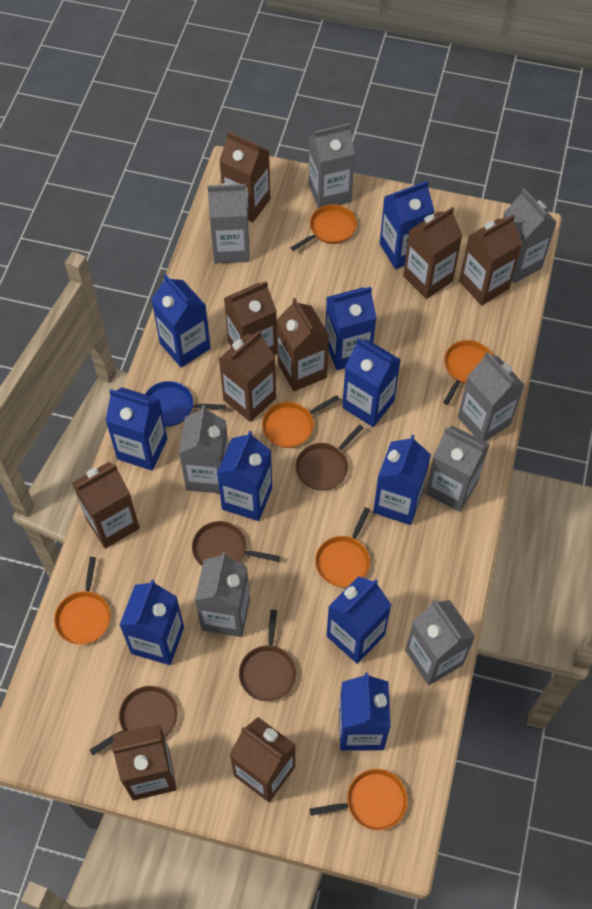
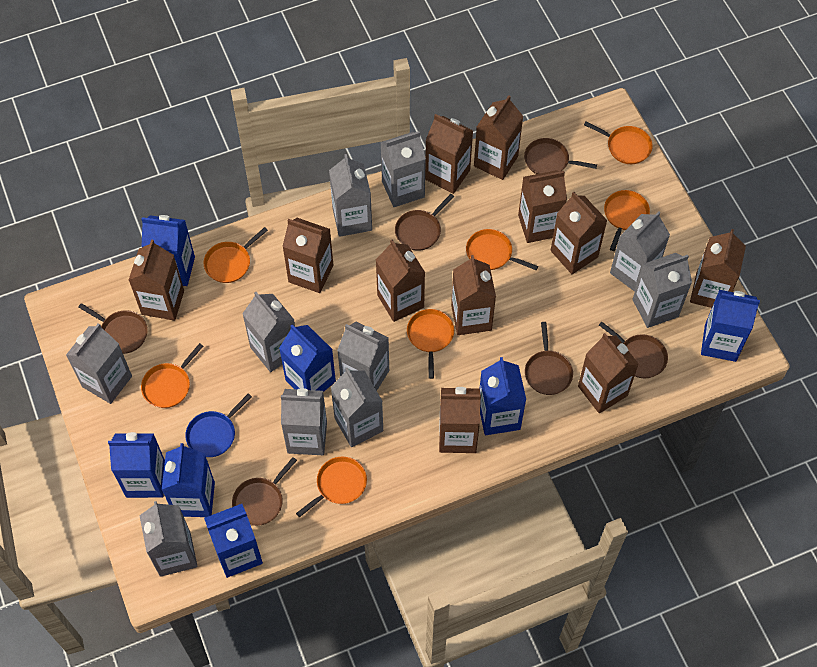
blue carton: [105,387,167,471] [119,580,184,665] [151,274,211,367] [217,431,272,521] [325,287,376,370] [327,576,391,664] [339,673,391,751] [342,338,401,427] [373,435,431,525] [380,181,434,269] = 10 -> [108,432,165,498] [141,215,195,286] [162,443,215,517] [204,504,263,578] [279,325,336,392] [480,357,526,435] [701,290,760,362] = 7
brown carton: [72,462,140,549] [112,724,176,800] [219,131,270,222] [219,330,276,422] [224,281,277,355] [229,717,296,802] [276,298,329,391] [403,207,463,299] [459,214,522,305] = 9 -> [129,239,184,321] [282,218,333,293] [376,240,425,322] [425,114,473,194] [439,387,481,453] [451,255,496,335] [474,95,524,180] [518,170,567,243] [551,192,608,274] [578,333,639,413] [690,229,746,308] = 11
brown pan: [89,686,178,755] [192,521,280,566] [239,610,296,701] [296,425,364,491] = 4 -> [78,303,148,354] [232,457,297,526] [395,194,454,251] [524,138,597,174] [525,322,573,395] [599,322,668,378] = 6
grey carton: [179,405,229,493] [195,552,250,637] [207,183,250,264] [309,123,355,208] [405,600,475,685] [425,425,490,512] [458,352,525,442] [503,188,557,283] = 8 -> [66,323,132,404] [139,501,197,577] [242,292,295,372] [281,388,327,455] [329,154,372,237] [331,367,383,447] [337,322,389,391] [380,131,426,207] [610,211,670,292] [632,253,692,328] = 10
orange pan: [54,557,111,645] [262,395,340,448] [290,204,357,251] [310,769,408,831] [315,507,370,587] [443,340,493,405] = 6 -> [141,343,203,408] [204,227,268,283] [296,457,367,517] [407,309,454,379] [466,229,538,270] [584,121,653,164] [604,190,650,251] = 7

